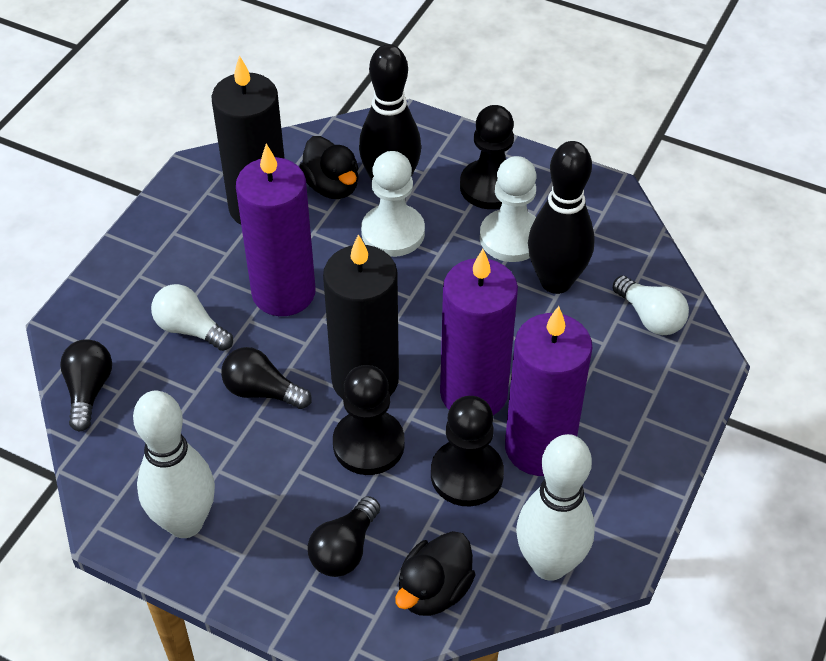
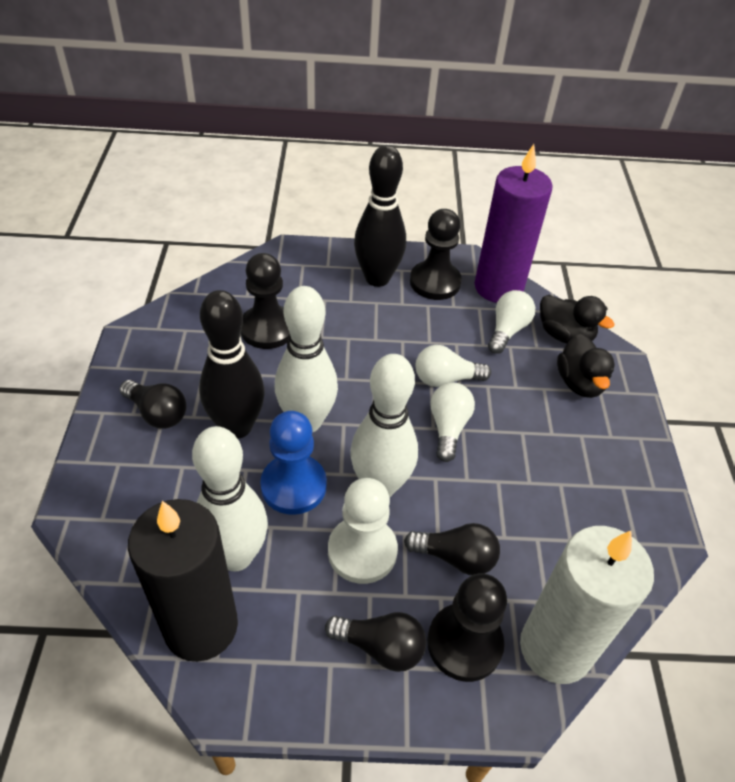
black candle: [212,55,285,225] [323,234,399,399] = 2 -> [128,499,238,662] = 1
blue pawn: none = 0 -> [260,411,327,515] = 1
purple candle: [236,144,315,316] [440,249,518,415] [505,306,592,476] = 3 -> [475,144,552,303] = 1
white bowling pin: [133,391,215,538] [516,434,595,581] = 2 -> [192,426,268,572] [275,286,338,432] [350,354,418,497] = 3
white candle: none = 0 -> [520,526,654,684] = 1
white light bulb: [151,284,233,351] [613,276,689,335] = 2 -> [415,345,491,387] [430,382,475,462] [488,290,535,354] = 3
white pawn: [361,151,425,257] [480,156,537,262] = 2 -> [328,478,398,584] = 1

